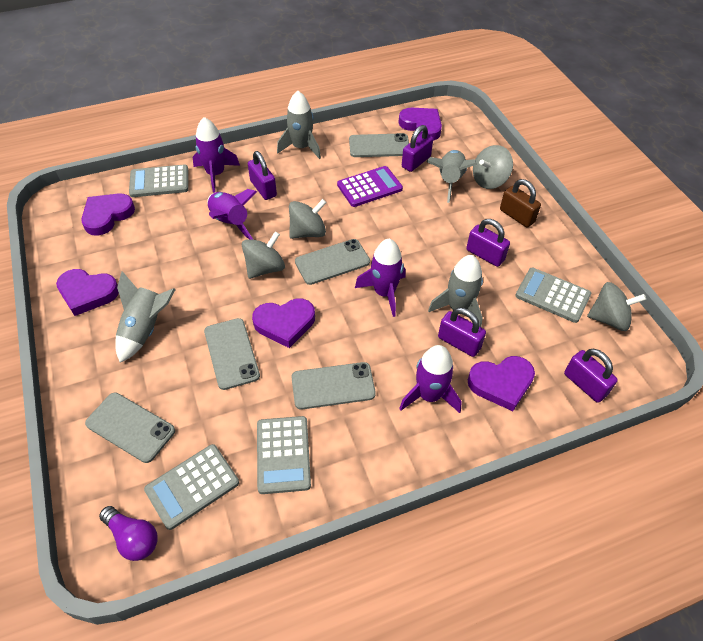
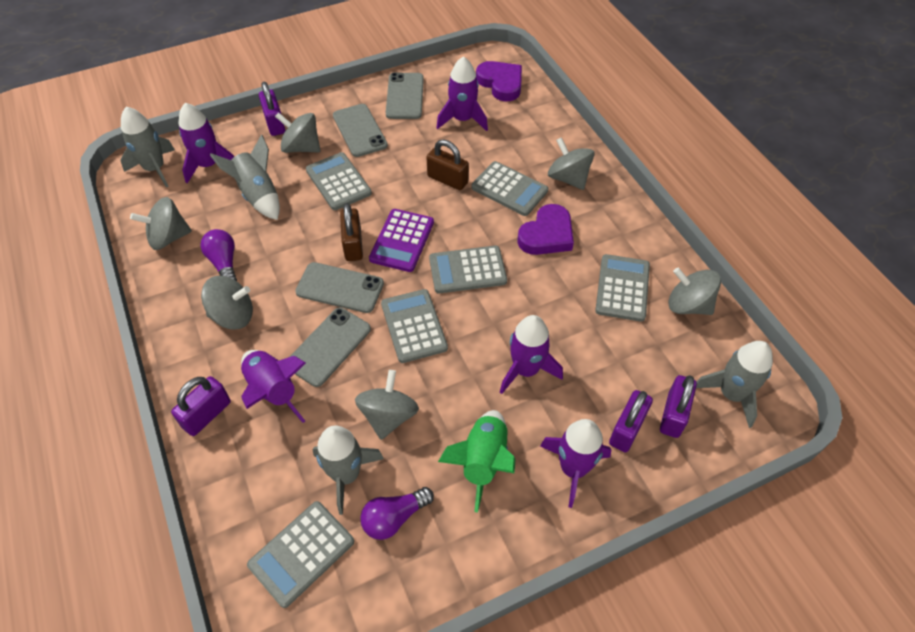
brown padlock: [500,179,541,228] = 1 -> [340,203,363,261] [426,140,469,190] = 2
green rocket: none = 0 -> [438,410,515,513] = 1
grey calculator: [129,165,189,197] [144,444,239,530] [257,416,311,494] [515,268,591,323] = 4 -> [247,501,354,608] [306,152,372,210] [381,289,448,363] [429,246,507,293] [472,161,548,216] [595,254,650,322] = 6
grey phone: [85,393,175,463] [204,318,260,390] [291,362,376,410] [295,239,370,285] [349,133,409,157] = 5 -> [290,308,371,387] [295,262,384,313] [333,104,388,157] [386,72,424,119] = 4
grey spinning top: [242,231,285,279] [289,199,327,239] [473,145,513,189] [587,282,646,331] = 4 -> [130,197,192,250] [201,276,253,330] [275,112,320,153] [355,370,419,440] [548,137,595,190] [668,268,721,315] = 6
purple heart: [56,269,119,316] [81,193,135,236] [252,298,315,348] [398,108,442,141] [468,356,535,411] = 5 -> [476,61,522,101] [517,204,574,255] = 2
purple light bulb: [99,506,158,561] = 1 -> [200,229,237,281] [360,487,434,540] = 2
purple padlock: [248,151,277,200] [402,125,433,172] [438,308,486,357] [466,219,510,267] [564,349,618,403] = 5 -> [171,376,231,436] [259,82,285,136] [609,390,653,452] [660,375,697,438] = 4
purple rocket: [193,117,240,192] [207,189,257,240] [355,239,406,317] [399,345,462,413] = 4 -> [179,103,234,183] [241,350,306,423] [436,56,488,131] [500,315,563,394] [540,419,611,508] = 5

